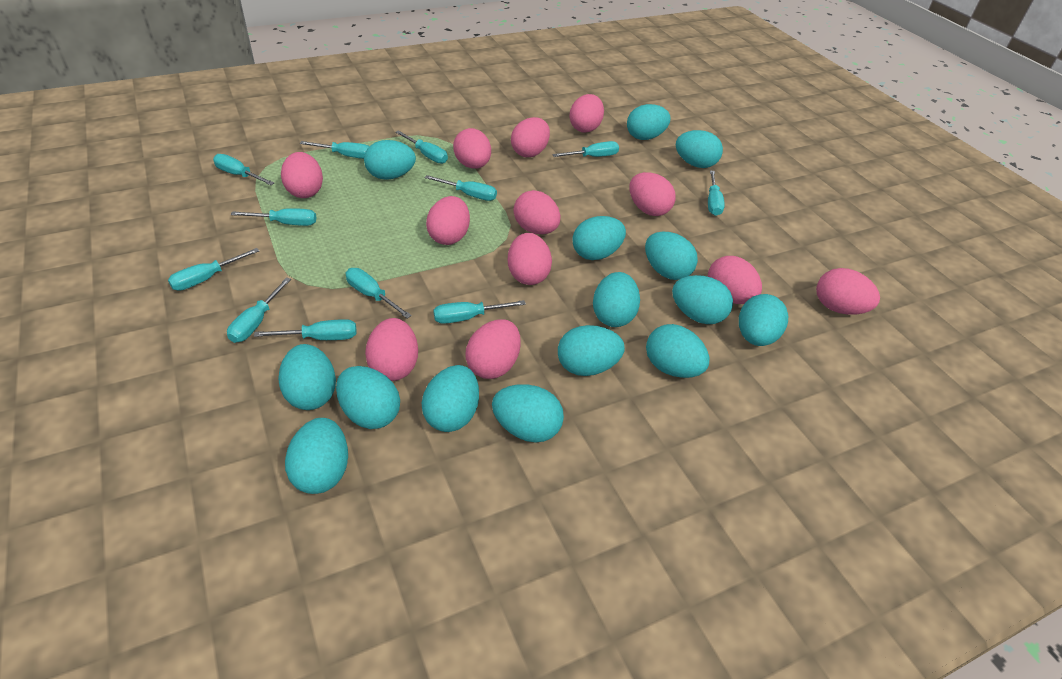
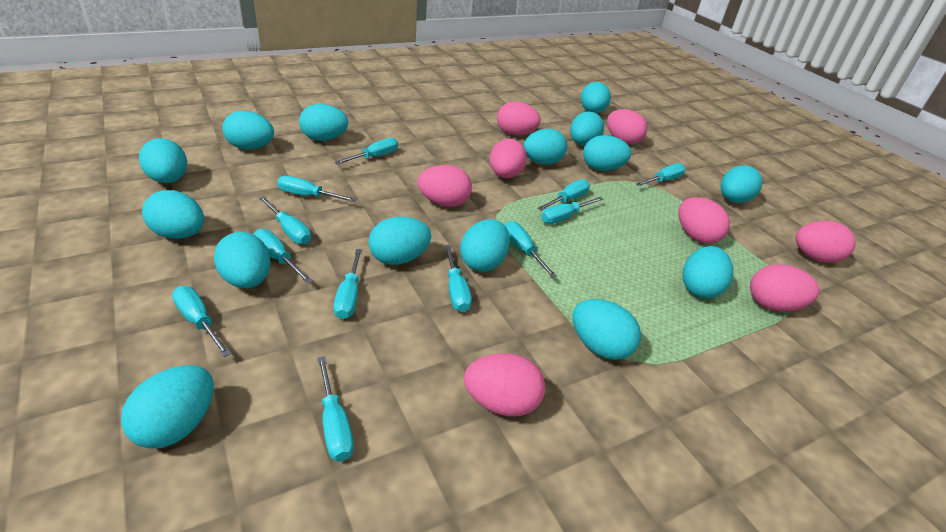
pink egg: [281,152,323,198] [365,318,418,381] [426,196,470,245] [453,128,491,169] [465,319,521,379] [507,233,552,285] [511,117,550,157] [514,190,560,234] [569,94,604,133] [629,172,676,216] [708,256,762,304] [816,268,880,315] = 12 -> [418,165,472,207] [464,353,545,417] [490,139,527,178] [497,101,540,135] [607,109,648,145] [679,197,730,244] [750,264,820,312] [795,221,856,263] = 8

